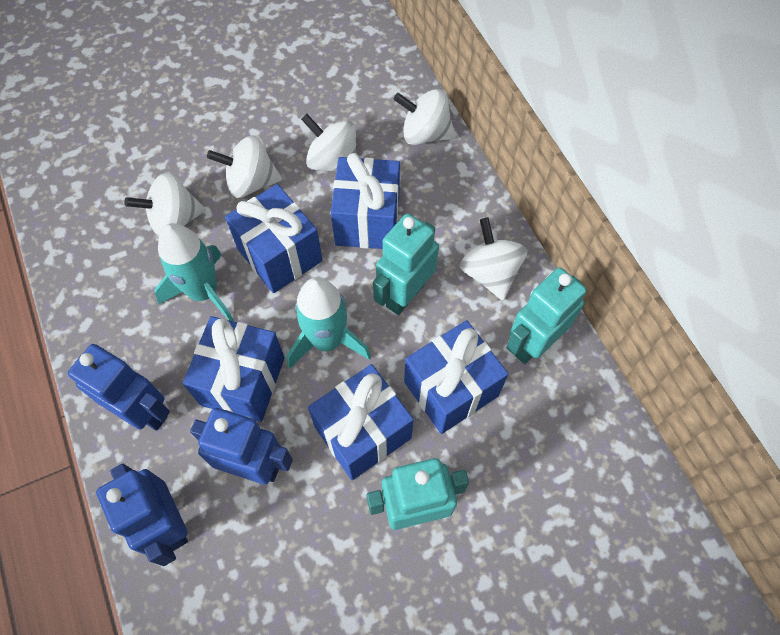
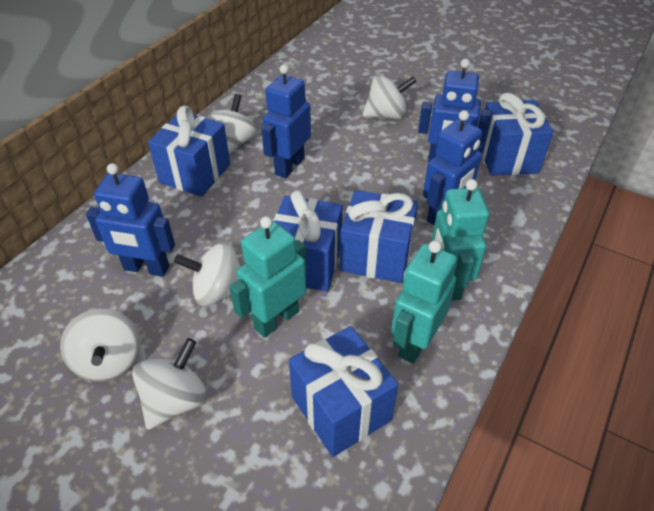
blue robot: [68,344,170,431] [96,464,188,566] [190,408,293,484] = 3 -> [86,163,175,277] [261,64,311,178] [418,59,492,162] [423,110,482,226] = 4
turquoise rocket: [154,223,234,321] [287,277,371,369] = 2 -> none = 0

